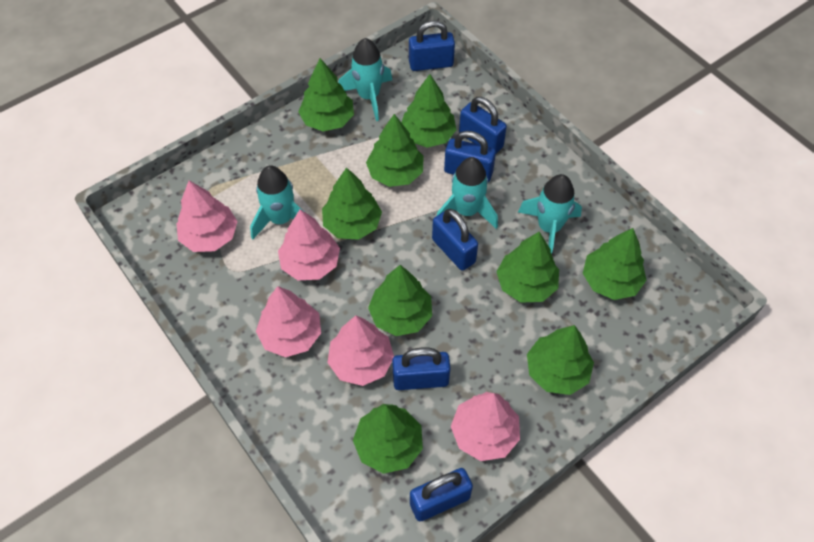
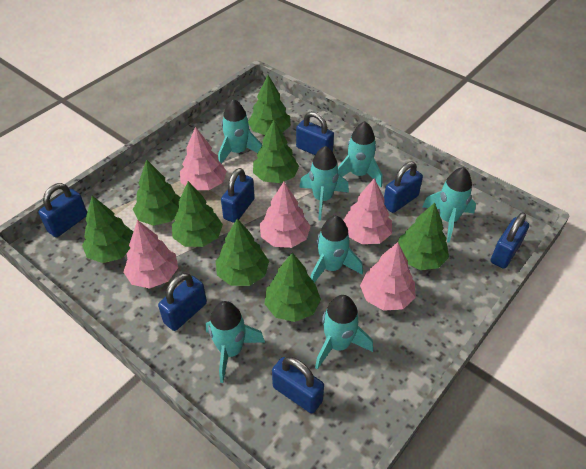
blue padlock: [392,347,450,390] [409,20,455,71] [410,468,473,521] [432,209,478,271] [444,131,496,182] [459,97,507,154] = 6 -> [38,183,87,237] [158,273,207,331] [221,168,255,223] [272,357,324,414] [296,111,334,155] [384,162,423,213] [491,213,529,269] = 7
green tree: [298,58,354,132] [322,167,382,240] [353,404,423,474] [366,114,424,187] [368,265,432,336] [401,74,457,148] [497,232,559,303] [527,325,594,395] [583,228,646,300] = 9 -> [82,196,133,263] [133,159,181,226] [172,181,223,247] [216,219,269,286] [248,75,291,135] [253,120,299,183] [264,253,321,322] [398,203,449,270] = 8
turquoise rocket: [250,165,303,239] [338,38,392,121] [437,157,498,229] [518,174,582,254] = 4 -> [206,301,265,383] [218,99,262,164] [299,146,349,221] [310,216,363,283] [315,295,373,370] [338,121,382,187] [422,167,476,243] = 7

